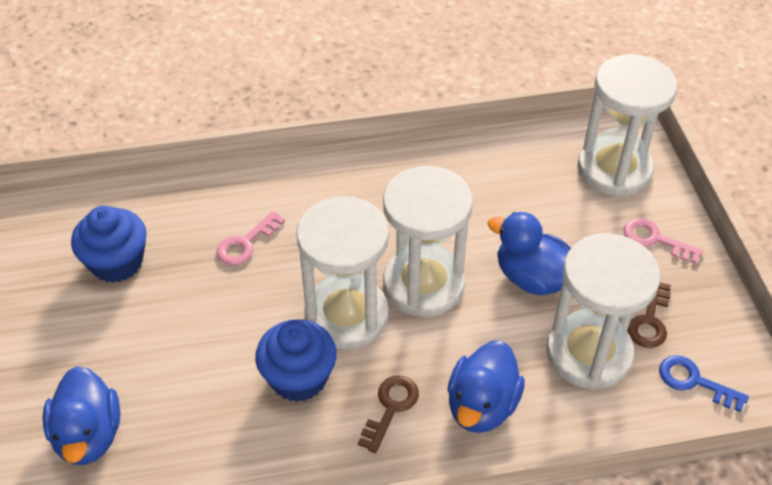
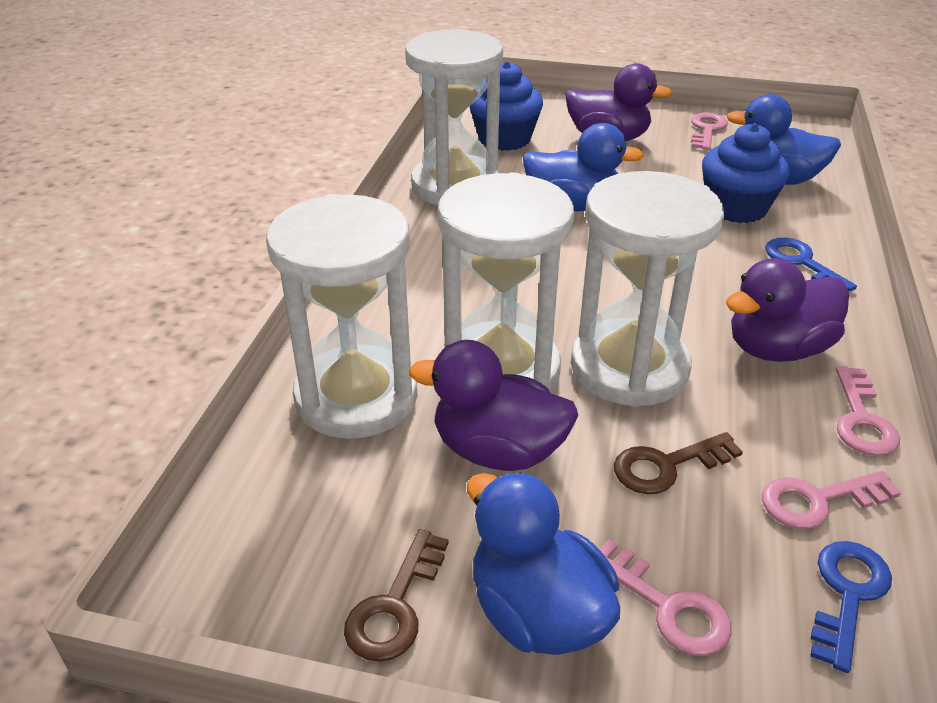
blue key: [659,355,749,412] = 1 -> [765,238,857,291] [810,541,892,673] = 2
pink key: [216,211,285,265] [623,218,703,263] = 2 -> [599,539,732,656] [691,112,728,150] [762,471,901,529] [836,366,900,456] = 4
purple duck: none = 0 -> [409,340,578,471] [565,63,672,141] [726,258,849,362] = 3

